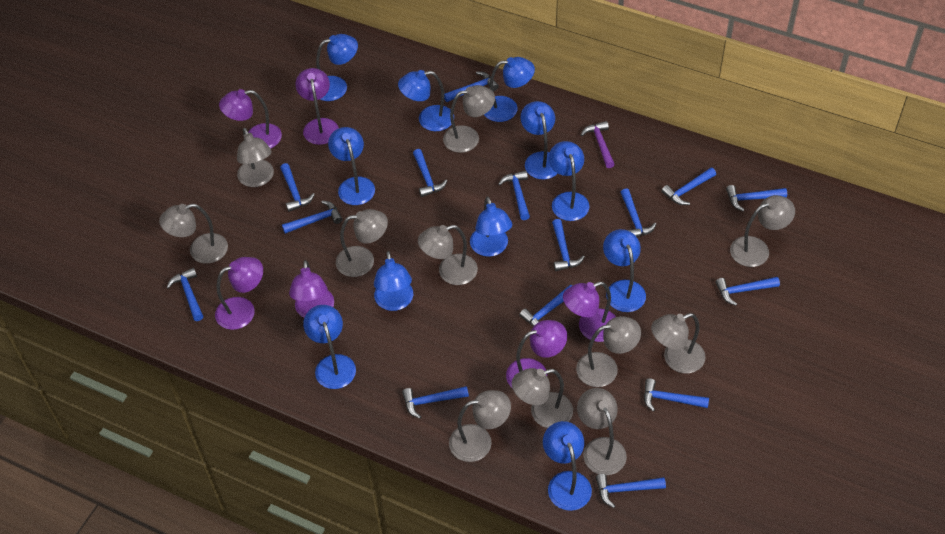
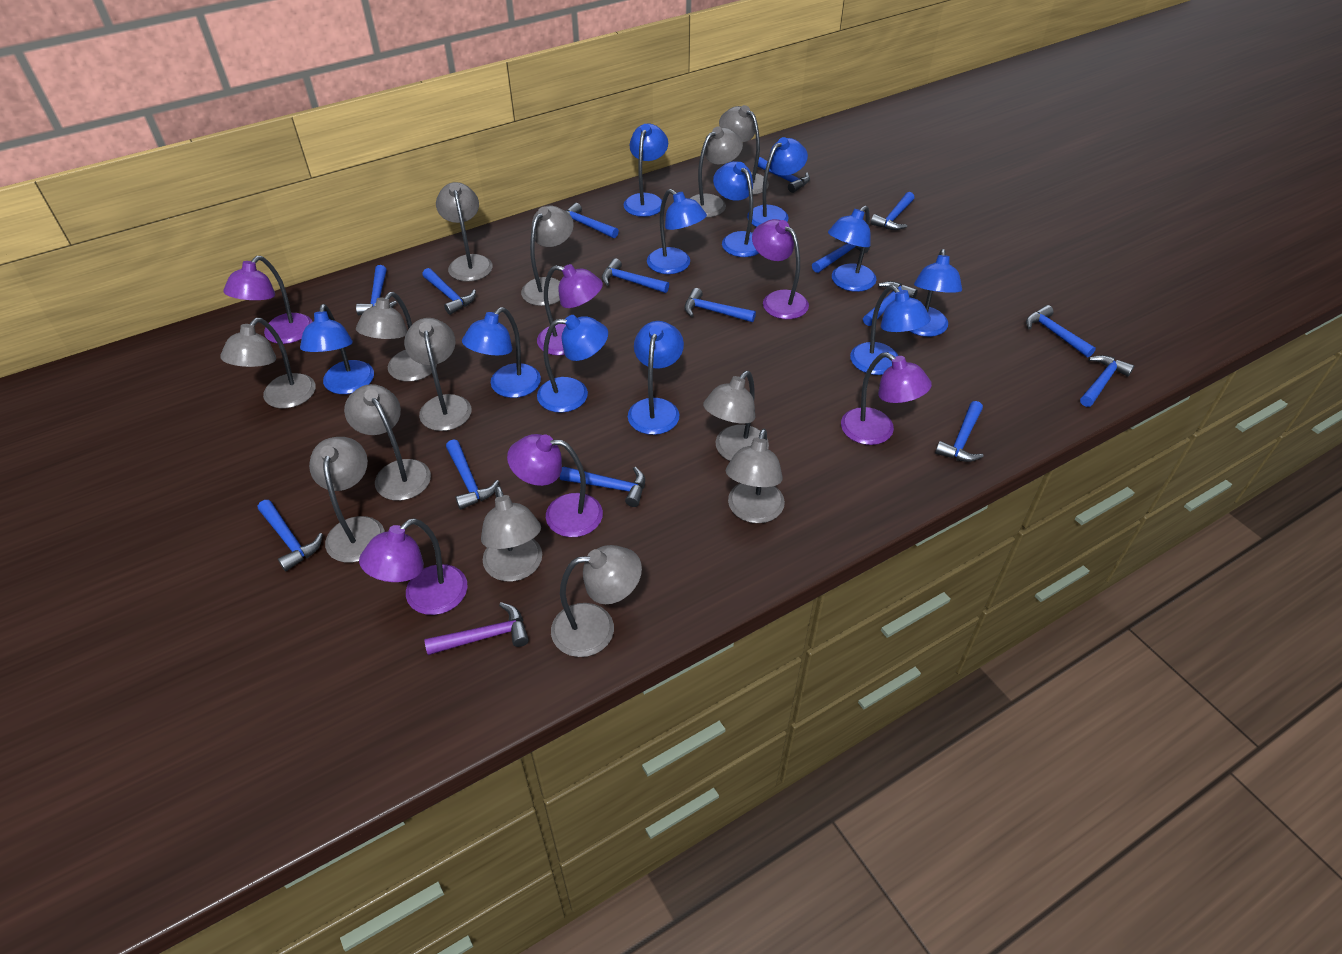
grey lamp: [159,204,228,264] [237,128,274,187] [336,209,388,277] [418,225,478,285] [443,85,495,153] [449,390,511,462] [512,368,573,428] [576,316,641,387] [577,388,627,475] [651,313,705,373] [730,195,795,267] = 11 -> [220,318,316,408] [309,437,385,563] [344,384,431,501] [356,292,437,382] [404,318,471,431] [436,182,493,282] [481,486,542,582] [521,206,574,306] [551,545,642,657] [690,127,743,218] [703,371,769,461] [719,105,769,195] [726,429,785,523] = 13

